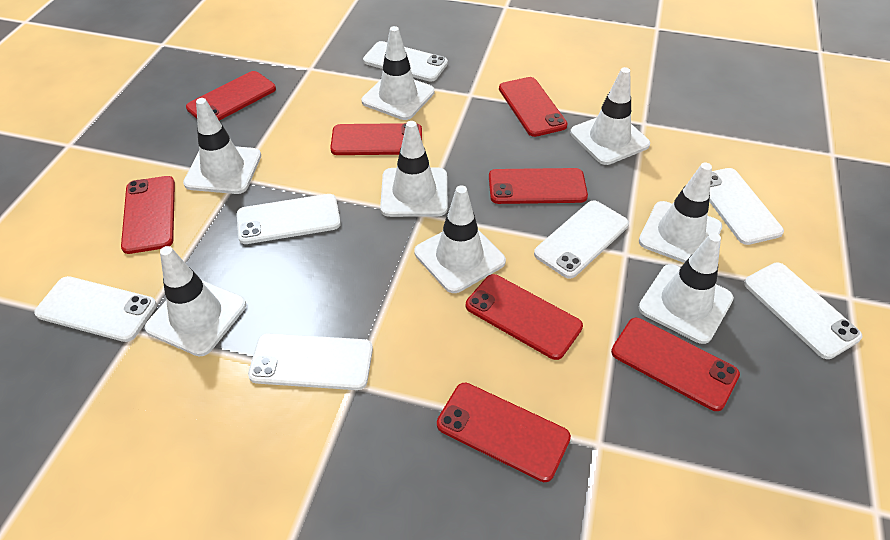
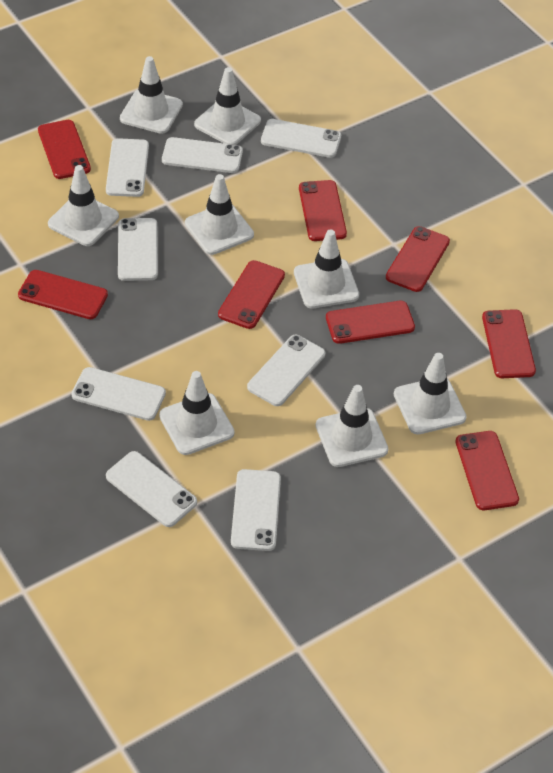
white phone: [34,276,157,342] [237,194,341,244] [248,333,373,390] [363,41,448,82] [534,200,629,279] [709,168,784,245] [744,262,862,359] = 7 -> [72,367,166,421] [106,138,149,197] [106,451,197,527] [118,218,158,281] [162,137,243,173] [231,469,281,551] [247,335,325,406] [261,119,341,158] = 8

